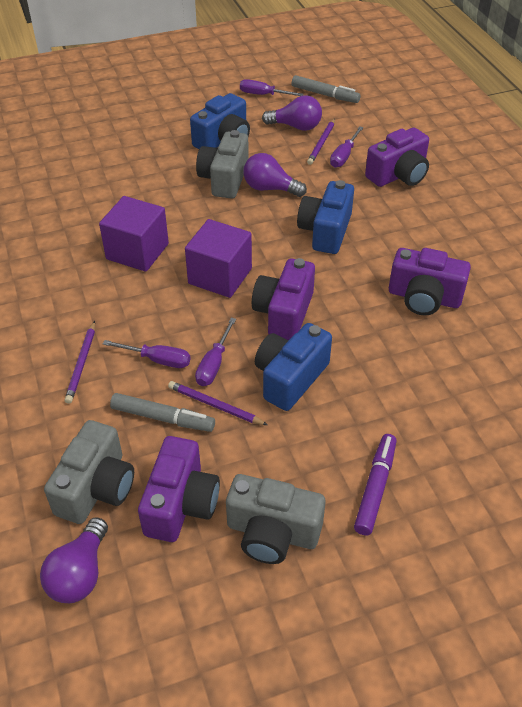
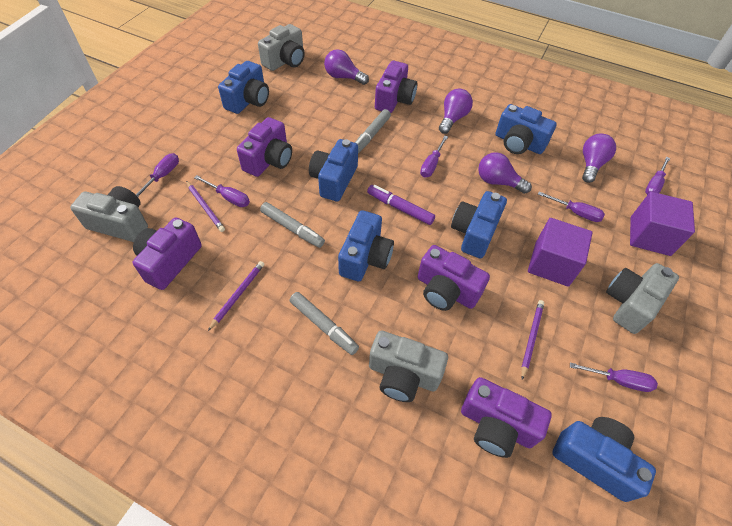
blue camera: [190,93,250,149] [255,323,332,411] [297,180,354,254] = 3 -> [218,61,269,114] [309,139,358,202] [338,210,394,281] [451,191,507,259] [495,104,557,154] [552,417,656,502] = 6
grey camera: [44,420,134,524] [196,130,249,199] [226,474,326,564] = 3 -> [70,186,148,242] [258,24,305,71] [369,331,448,402] [606,263,679,334] = 4
grey marker: [110,393,215,432] [292,75,360,103] = 2 -> [260,202,325,248] [290,292,359,355] [355,109,391,153] = 3
purple camera: [138,436,220,542] [252,258,315,340] [365,128,429,187] [389,248,471,315] = 4 -> [133,217,202,290] [237,117,292,177] [375,61,417,113] [418,245,490,311] [461,377,552,458] = 5
purple light bulb: [40,517,108,603] [243,153,307,197] [262,95,322,131] = 3 -> [324,49,369,85] [439,88,473,134] [478,152,532,194] [582,134,616,183] = 4
purple screwdriver: [103,340,191,368] [195,318,236,386] [240,79,304,96] [330,126,364,168] = 4 -> [136,153,179,197] [194,175,250,207] [420,136,448,178] [538,192,605,222] [570,362,658,392] [645,157,670,195] = 6

